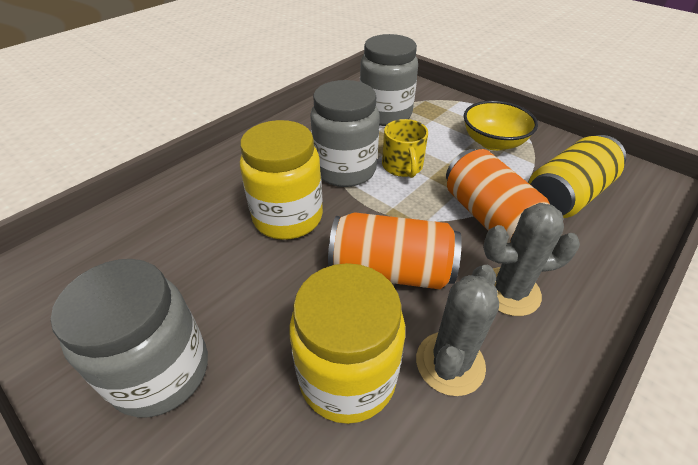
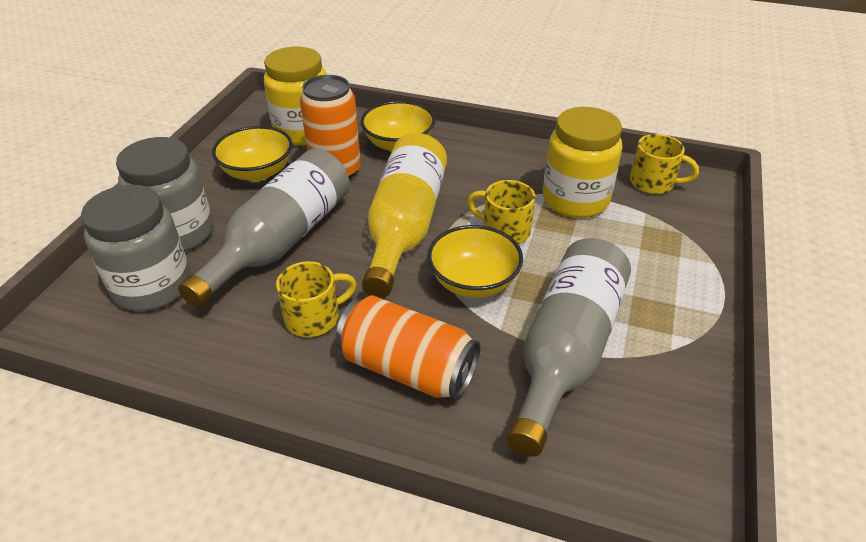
grey bottle: none = 0 -> [178,149,350,308] [507,238,631,457] = 2
grey cactus: [416,265,499,396] [483,203,580,316] = 2 -> none = 0
grey jar: [51,259,208,417] [310,80,380,187] [360,34,418,126] = 3 -> [81,185,190,311] [116,137,213,252] = 2
yellow bottle: none = 0 -> [362,133,447,298] = 1
yellow bowl: [464,101,538,151] = 1 -> [212,126,292,181] [361,101,435,152] [428,225,523,298] = 3
yellow can: [529,135,626,218] = 1 -> none = 0
yellow mug: [382,119,428,178] = 1 -> [276,261,357,337] [467,180,535,244] [630,134,699,194] = 3

